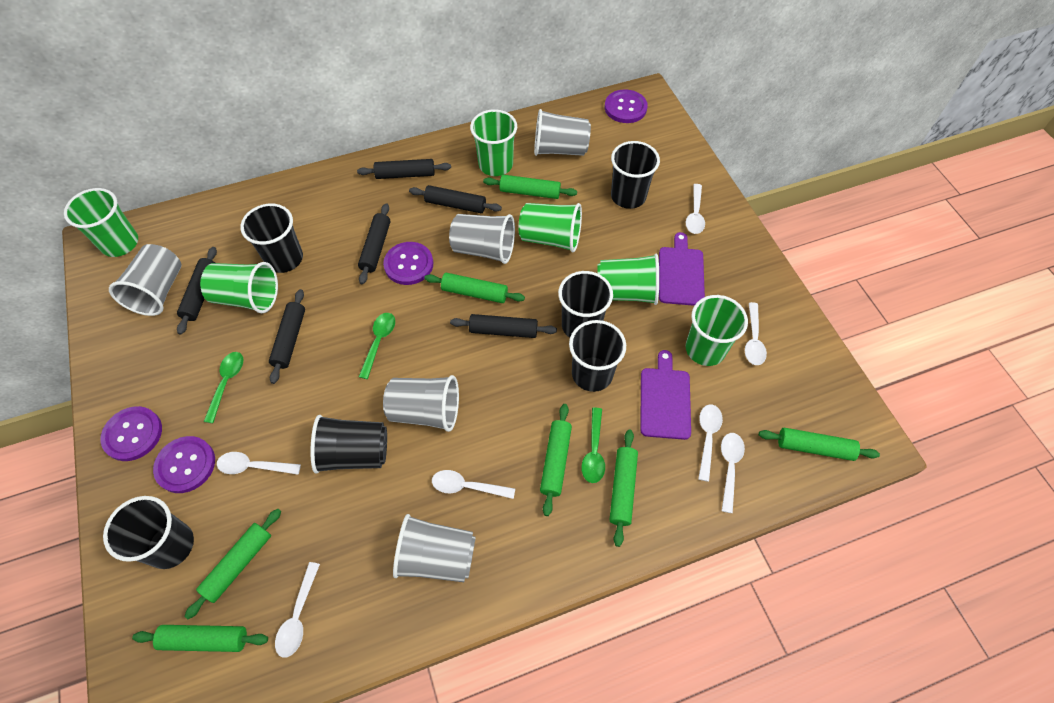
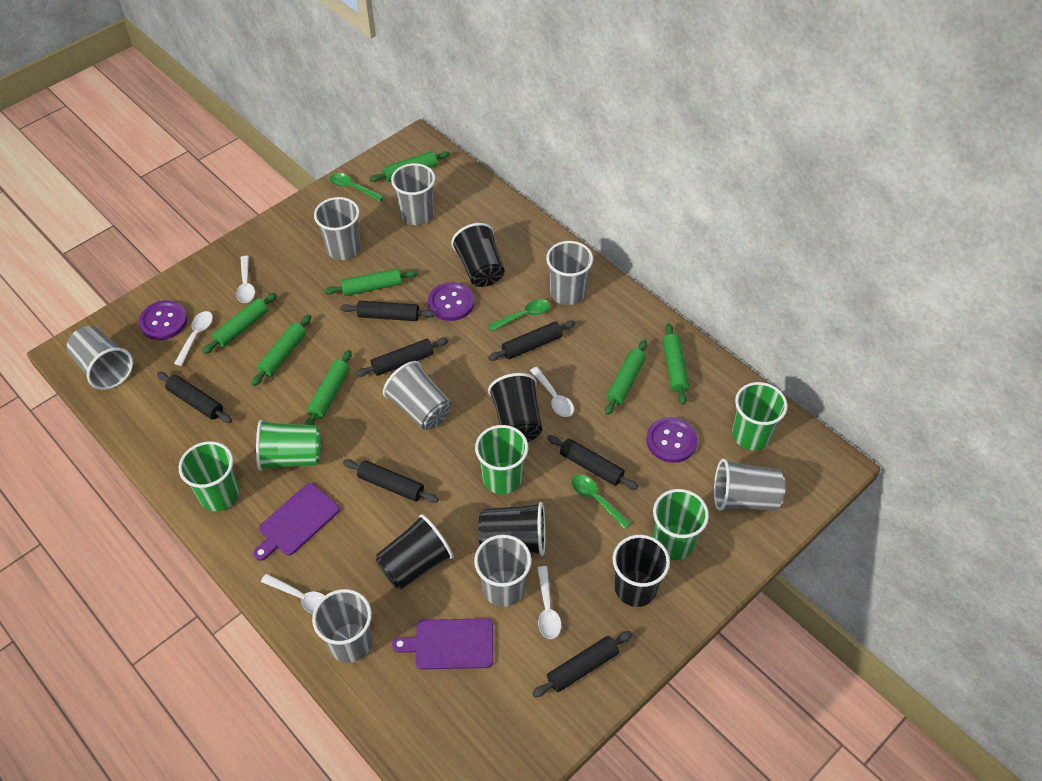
black cup: [103,496,194,569] [241,203,303,273] [310,415,387,474] [558,271,613,338] [569,320,626,392] [611,141,660,209] = 6 -> [376,514,453,590] [451,223,505,287] [479,502,546,556] [488,373,542,442] [613,535,670,607] = 5
black rolling pin: [177,247,217,335] [269,289,305,384] [357,159,451,179] [358,203,390,284] [409,185,502,213] [450,314,557,338] = 6 -> [157,372,232,423] [340,301,436,321] [343,459,439,503] [356,338,448,377] [488,320,575,361] [532,631,632,697] [547,435,638,490] = 7
green cup: [64,188,138,257] [200,262,278,314] [470,109,517,176] [519,203,582,252] [598,254,659,305] [685,295,748,366] = 6 -> [178,441,240,511] [256,419,321,471] [475,425,528,494] [653,489,709,560] [732,382,788,450] = 5
grey cup: [109,244,181,316] [383,375,459,432] [393,514,476,582] [449,214,515,264] [534,109,591,156] = 5 -> [67,326,133,390] [312,589,372,663] [314,197,360,260] [383,361,452,430] [391,163,435,225] [474,535,532,607] [546,241,593,305] [714,458,785,511] = 8
purple button: [100,406,162,461] [153,436,215,493] [383,242,433,285] [605,89,648,123] = 4 -> [139,300,188,340] [428,282,474,321] [646,417,698,463] = 3
white spoon: [217,452,301,475] [275,562,320,658] [432,470,515,499] [686,184,705,234] [698,404,723,482] [721,433,745,513] [745,302,767,365] = 7 -> [174,311,213,366] [236,256,255,303] [261,574,325,614] [530,367,574,417] [537,566,561,639] = 5

